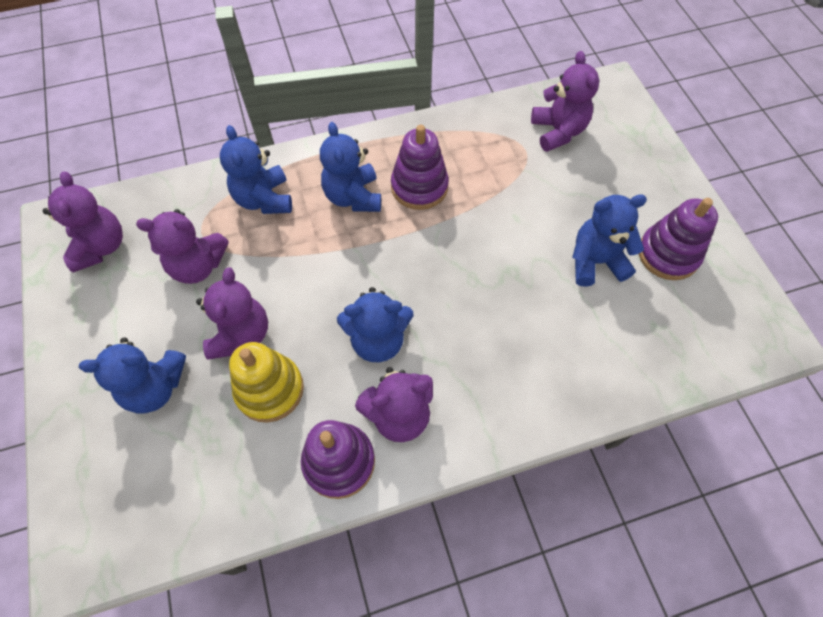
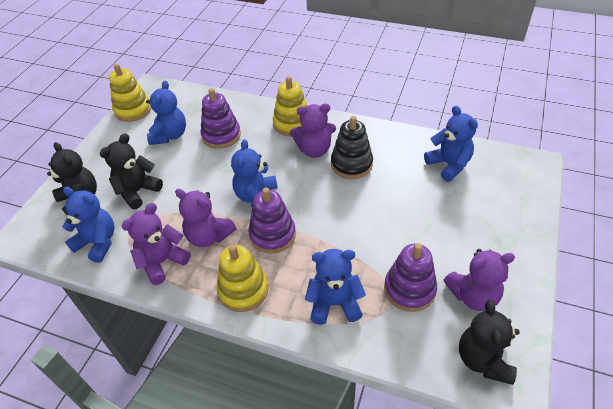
black stacking toy: none = 0 -> [331,116,373,179] = 1
black teddy bear: none = 0 -> [47,142,97,216] [100,134,163,209] [459,300,520,385] = 3
purple teddy bear: [43,172,123,272] [136,209,228,284] [196,267,268,360] [355,367,433,442] [531,51,600,152] = 5 -> [121,203,191,285] [175,189,236,247] [290,104,336,158] [444,249,515,311] = 4
yellow stacking toy: [229,342,304,423] = 1 -> [109,64,151,122] [216,245,268,312] [273,76,308,136] = 3

